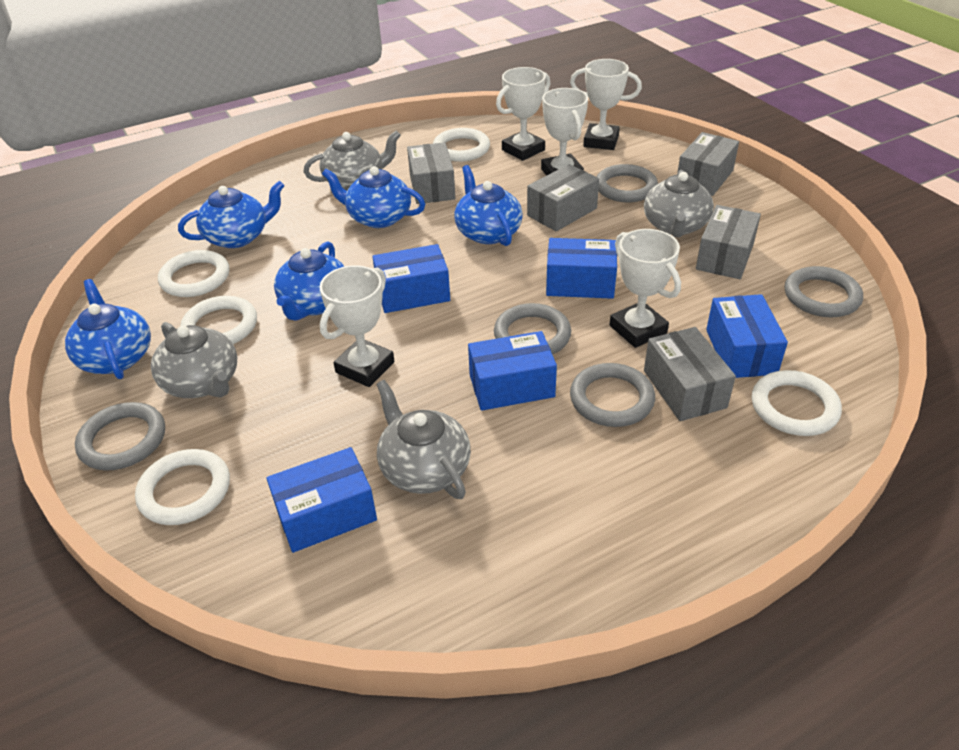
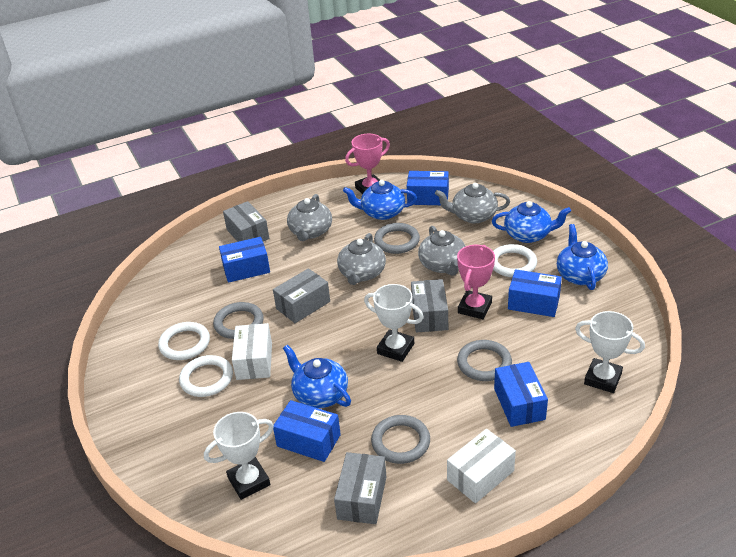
blue teapot: [65,279,151,379] [178,181,285,248] [274,241,345,321] [322,166,425,228] [454,165,523,246] = 5 -> [283,345,351,408] [343,180,417,220] [492,201,571,243] [557,224,608,290] = 4
grey box: [407,142,455,204] [527,164,599,231] [644,327,736,421] [677,132,739,196] [696,205,761,279] = 5 -> [223,201,269,242] [273,268,330,323] [334,452,386,524] [411,279,448,333] = 4
grey ring: [75,402,165,471] [494,303,571,355] [570,363,655,427] [596,164,658,202] [785,266,863,318] = 5 -> [213,302,264,339] [371,415,430,464] [374,223,420,254] [457,340,512,381] = 4
pink trophy: none = 0 -> [345,134,390,194] [457,245,495,319] = 2
white box: none = 0 -> [232,323,272,380] [447,429,516,503] = 2
white ring: [135,449,230,525] [158,250,229,297] [180,296,257,344] [433,128,490,162] [752,370,842,436] = 5 -> [158,322,210,360] [179,355,233,397] [493,244,537,277] = 3
white trophy: [320,265,395,387] [496,67,551,161] [541,88,588,176] [570,59,642,150] [610,229,681,348] = 5 -> [204,412,274,500] [364,284,424,362] [575,311,645,393] = 3

